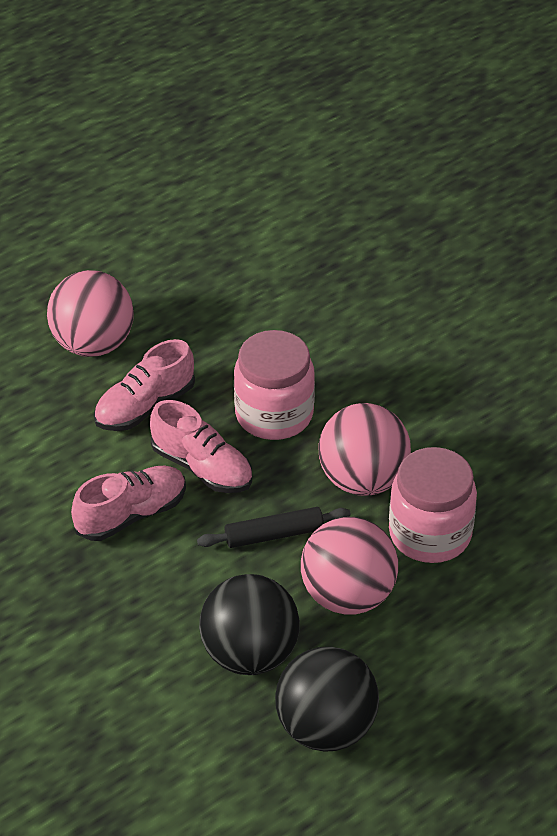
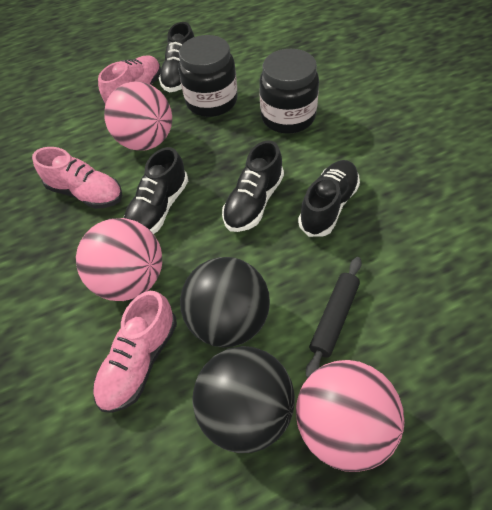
black jar: none = 0 -> [178,35,238,117] [260,49,319,134] = 2
black shoe: none = 0 -> [124,147,188,234] [159,22,194,92] [222,140,284,232] [298,160,360,237] = 4
pink jar: [234,330,315,440] [389,447,477,563] = 2 -> none = 0

